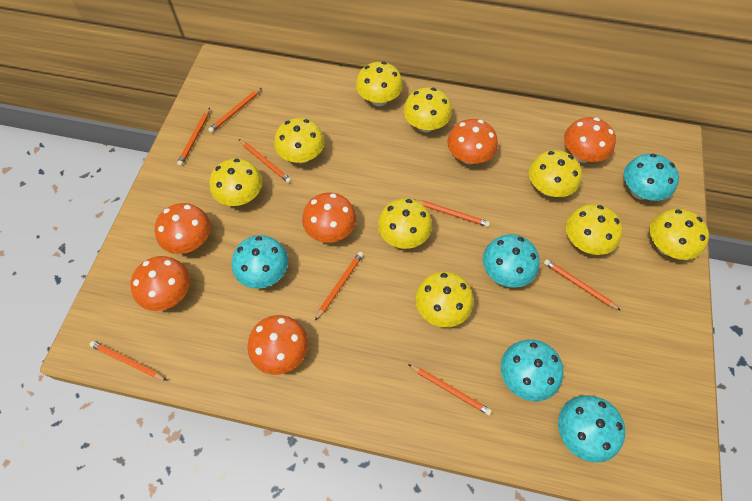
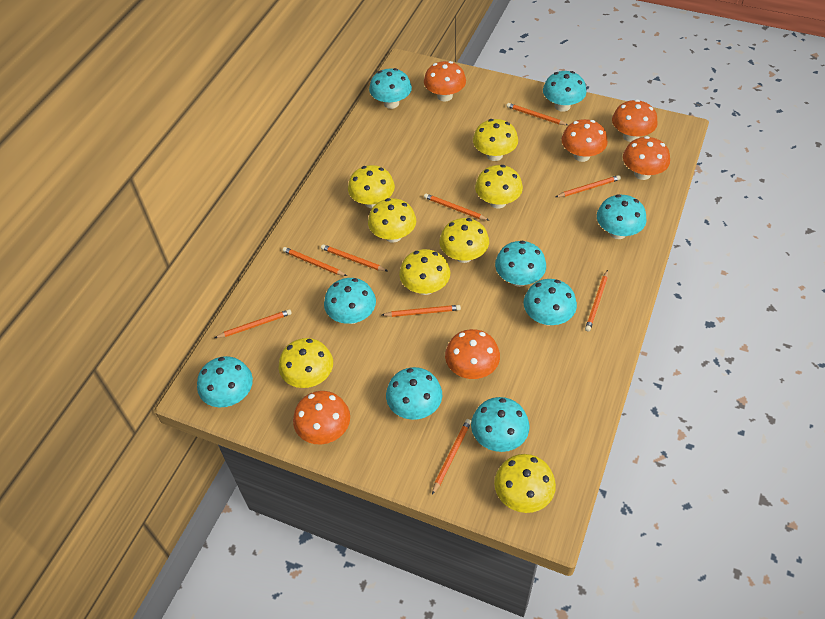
orange pencil: [90,341,167,381] [177,108,210,166] [208,88,262,133] [239,139,292,183] [315,252,364,320] [408,364,492,415] [416,200,490,227] [544,259,621,311] = 8 -> [215,309,292,338] [282,247,347,276] [321,244,387,271] [382,305,461,317] [424,193,489,220] [432,419,471,495] [506,103,568,125] [556,175,621,197] [585,270,608,332] = 9
turquoise mushroom: [232,235,288,289] [483,234,539,288] [501,340,564,401] [558,395,625,463] [624,154,679,201] = 5 -> [197,356,253,407] [324,278,376,324] [369,68,412,109] [386,367,442,420] [471,397,529,452] [495,241,546,287] [524,279,577,326] [543,71,586,112] [597,194,647,239] = 9
yellow mushroom: [210,158,262,206] [274,118,324,163] [356,62,403,106] [378,198,432,249] [403,87,452,132] [415,271,474,327] [529,150,582,197] [566,204,623,255] [650,208,709,260] = 9 -> [279,338,333,388] [348,165,395,208] [368,198,416,243] [399,249,450,295] [439,218,489,263] [473,119,518,161] [475,165,523,208] [494,454,556,513] = 8

